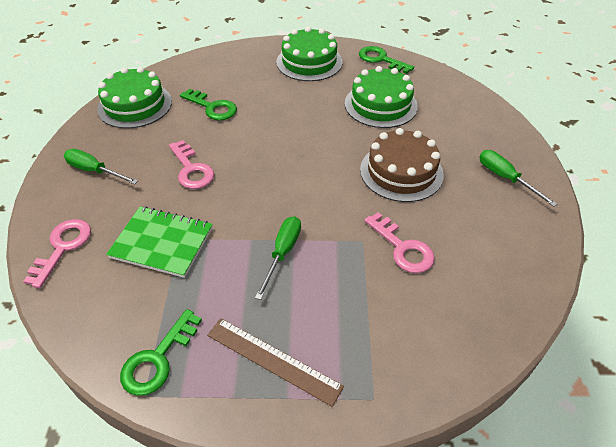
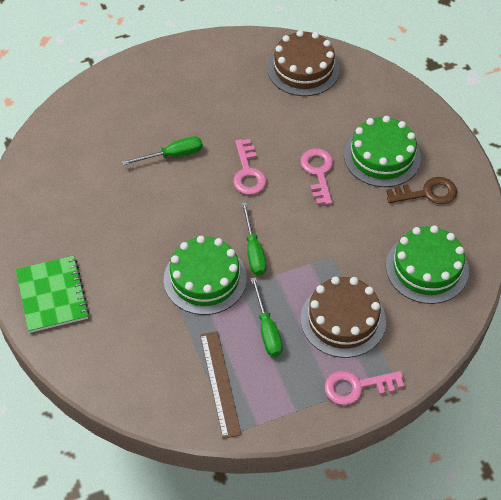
brown cake: [360,128,444,202] = 1 -> [267,30,340,96] [301,276,386,358] = 2
brown key: none = 0 -> [386,177,457,204] = 1
green key: [120,309,202,396] [180,89,237,121] [359,46,414,74] = 3 -> none = 0

